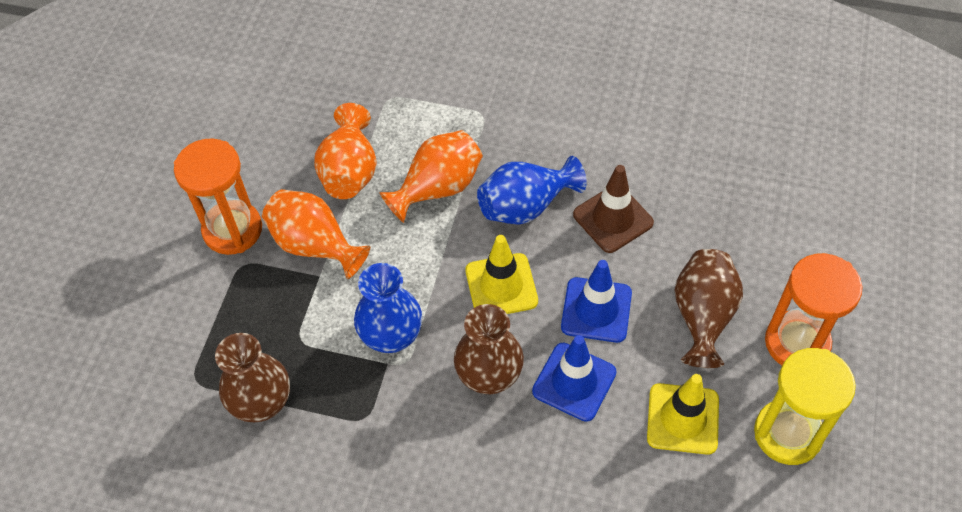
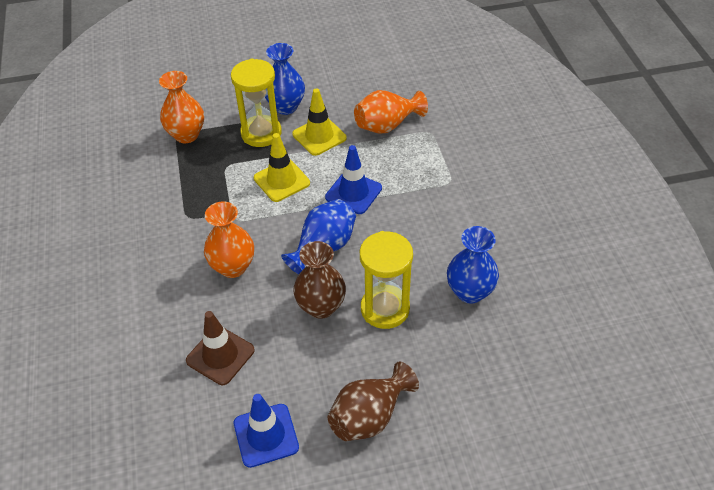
blue vase: [354,263,422,353] [477,156,587,224] = 2 -> [265,43,305,115] [281,199,356,275] [447,226,499,304] = 3
brown vase: [215,333,290,422] [454,304,524,394] [674,249,743,368] = 3 -> [293,241,346,319] [328,362,419,441] = 2
orange hourglass: [174,138,262,255] [765,253,862,365] = 2 -> none = 0
yellow hourglass: [754,348,856,465] = 1 -> [231,59,282,147] [360,231,413,329] = 2

